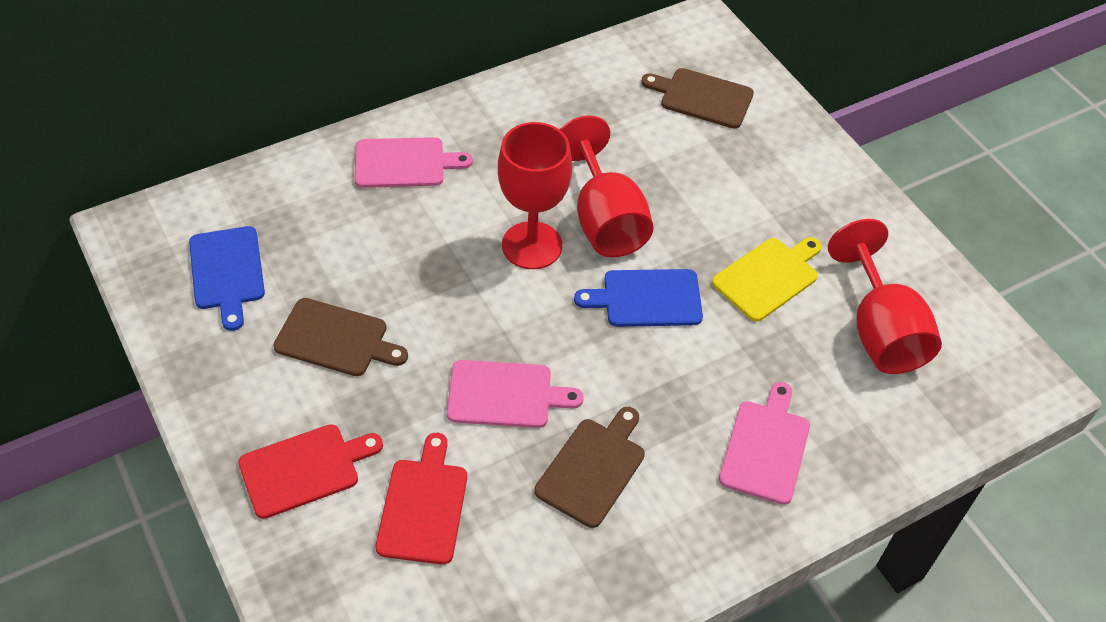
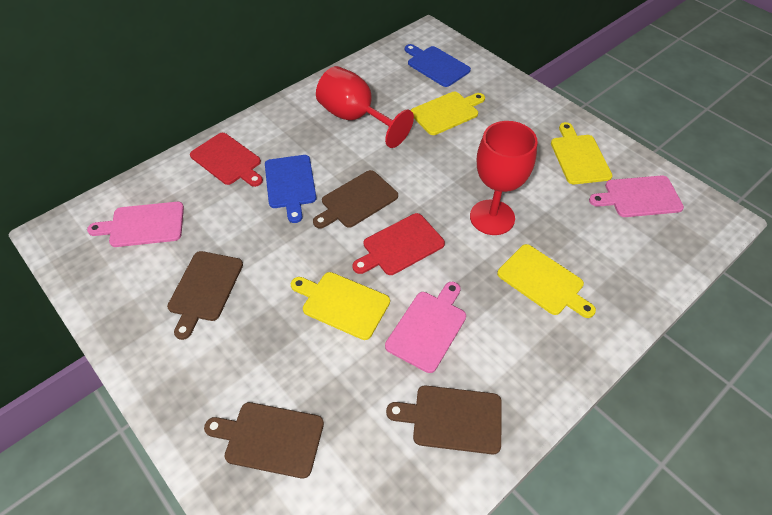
brown cutting board: [274,298,408,376] [535,407,645,528] [641,68,754,129] = 3 -> [167,251,243,340] [204,402,324,478] [313,170,398,229] [386,385,502,455] = 4
red goblet: [498,122,572,269] [560,116,654,257] [828,219,942,374] = 3 -> [316,66,414,148] [470,121,538,235] = 2
yellow cutting board: [712,237,822,321] = 1 -> [291,272,390,340] [410,92,485,135] [497,244,596,318] [551,122,613,184] = 4

